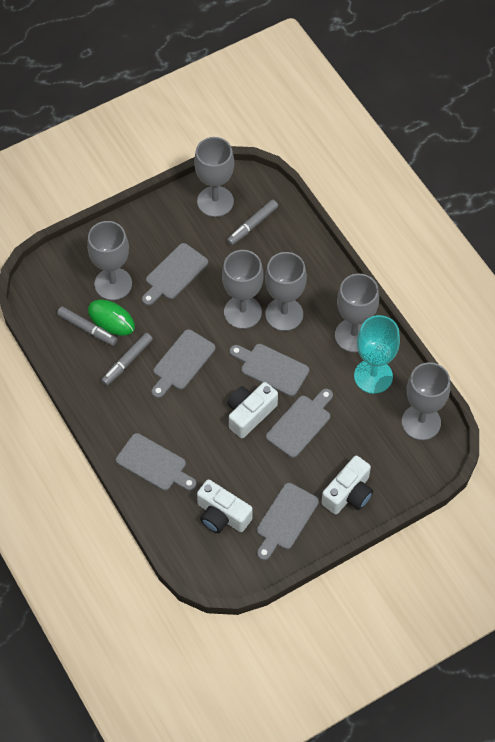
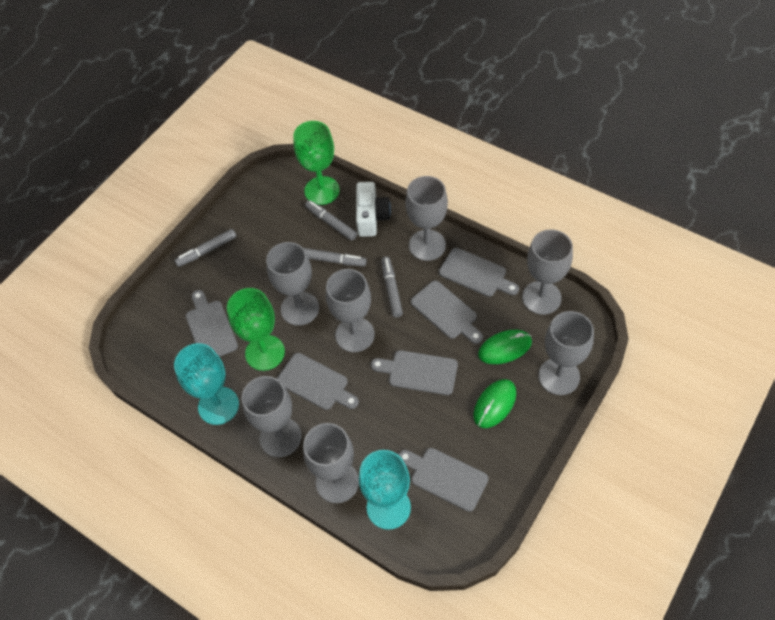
green goblet: none = 0 -> [227,288,285,371] [293,121,340,205] = 2
green mouse: [88,300,135,336] = 1 -> [473,379,516,428] [478,330,532,364] = 2
grey goblet: [87,221,132,300] [194,137,234,217] [222,250,264,329] [265,252,307,331] [335,274,379,353] [402,362,450,440] = 6 -> [242,376,302,457] [266,242,319,326] [303,423,359,503] [326,269,375,352] [405,176,448,261] [522,229,573,315] [538,311,594,395] = 7
grey marker: [57,306,117,346] [101,333,153,386] [227,199,278,245] = 3 -> [174,229,237,267] [303,248,367,267] [305,200,357,240] [381,257,403,318] = 4
turquoise goblet: [354,315,400,394] = 1 -> [174,343,239,425] [359,450,411,530] = 2
white camera: [197,479,253,533] [227,382,278,438] [321,455,373,515] = 3 -> [356,182,391,237] = 1

